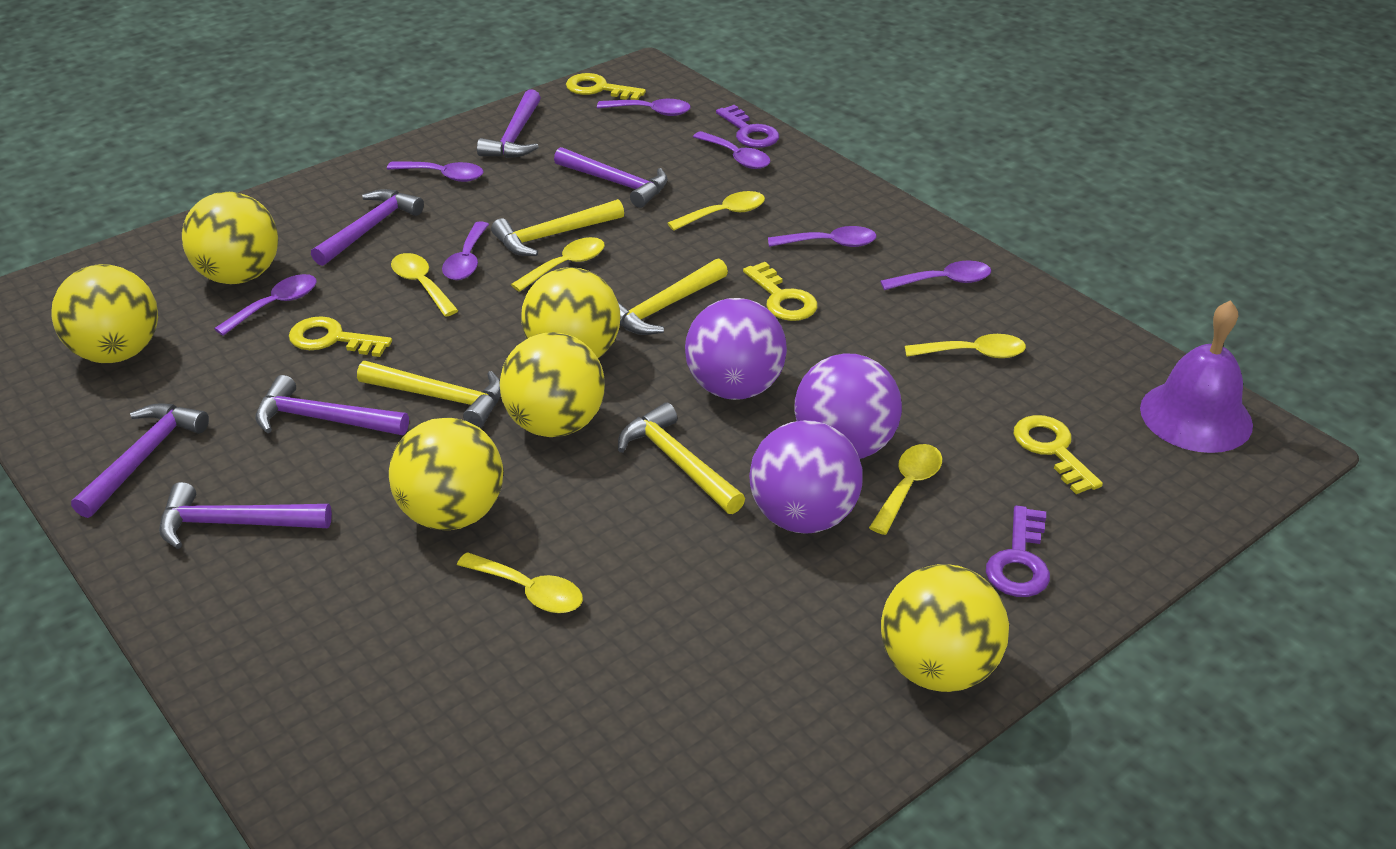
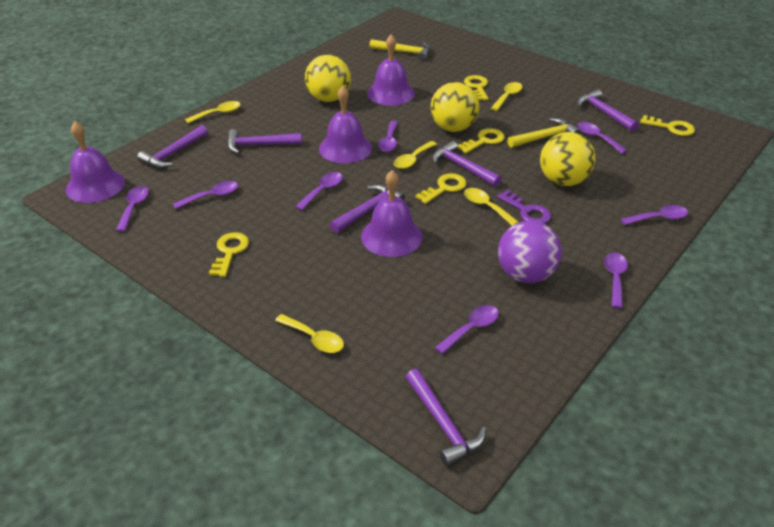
purple ball: [685,298,787,400] [749,420,863,534] [794,353,902,459] = 3 -> [498,220,562,283] = 1
purple bell: [1140,300,1253,453] = 1 -> [66,121,125,203] [319,86,372,163] [361,170,423,257] [367,34,415,106] = 4
purple key: [716,105,779,148] [986,505,1050,597] = 2 -> [497,190,551,224] = 1
purple spoon: [214,274,317,336] [387,161,484,182] [442,221,489,280] [597,99,691,116] [693,131,770,169] [768,226,877,247] [880,261,991,290] = 7 -> [116,186,149,232] [173,181,238,209] [295,172,343,210] [378,121,398,152] [435,305,499,354] [577,122,627,154] [604,252,628,308] [620,205,688,225] = 8
yellow ball: [51,264,158,363] [182,192,278,284] [389,417,503,530] [499,332,605,437] [521,267,620,358] [881,564,1009,692] = 6 -> [305,55,351,102] [430,82,479,132] [540,132,595,186] = 3
yellow hammer: [357,361,501,428] [491,199,624,256] [618,258,728,335] [618,402,745,514] = 4 -> [369,39,431,61] [507,118,581,148] = 2
yellow key: [289,316,392,357] [566,73,646,100] [743,262,818,321] [1014,415,1103,494] = 4 -> [209,232,249,277] [415,173,467,204] [458,128,505,153] [464,75,489,101] [640,115,695,136] = 5
yellow spoon: [391,253,459,317] [457,552,583,613] [511,237,605,292] [668,191,765,231] [869,444,942,535] [905,334,1026,358] = 6 -> [185,101,241,123] [275,314,344,353] [394,141,437,169] [464,188,518,226] [491,82,522,111] = 5

